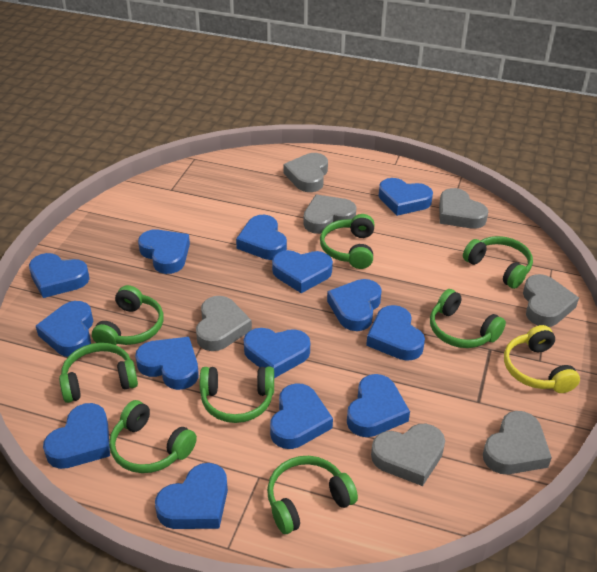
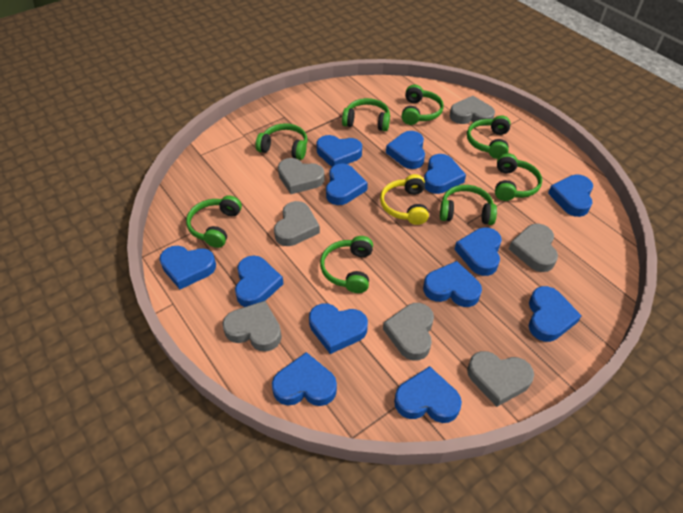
blue heart: [29,253,89,298] [36,301,93,357] [43,403,110,469] [135,337,199,390] [138,230,190,274] [155,463,228,529] [236,215,287,260] [244,328,310,378] [270,383,333,449] [272,250,333,293] [327,279,382,331] [347,374,410,437] [366,305,425,361] [379,178,433,216] = 14 -> [159,246,216,289] [235,255,284,307] [272,352,337,406] [309,303,368,354] [317,135,362,167] [326,164,368,205] [386,131,425,169] [394,366,462,423] [423,261,482,307] [424,154,466,194] [454,227,502,276] [529,286,582,342] [548,174,593,217] = 13

